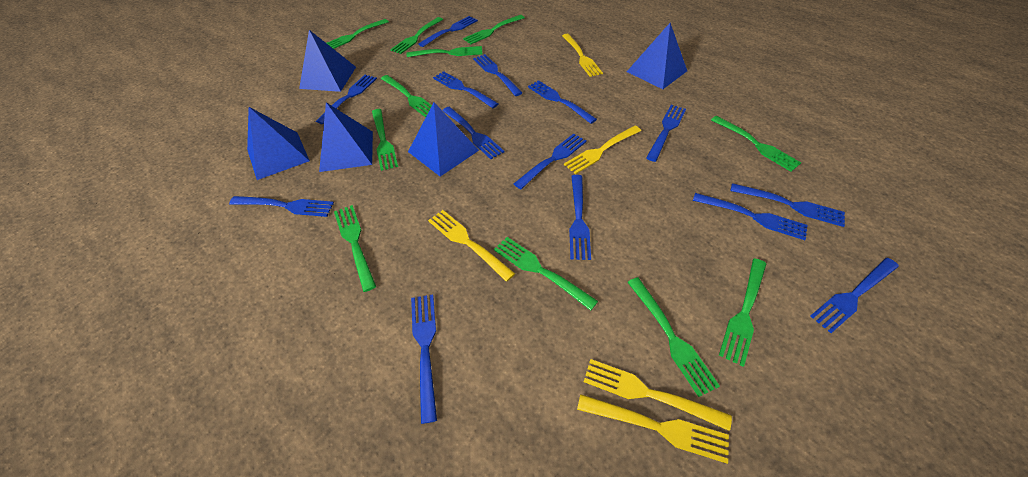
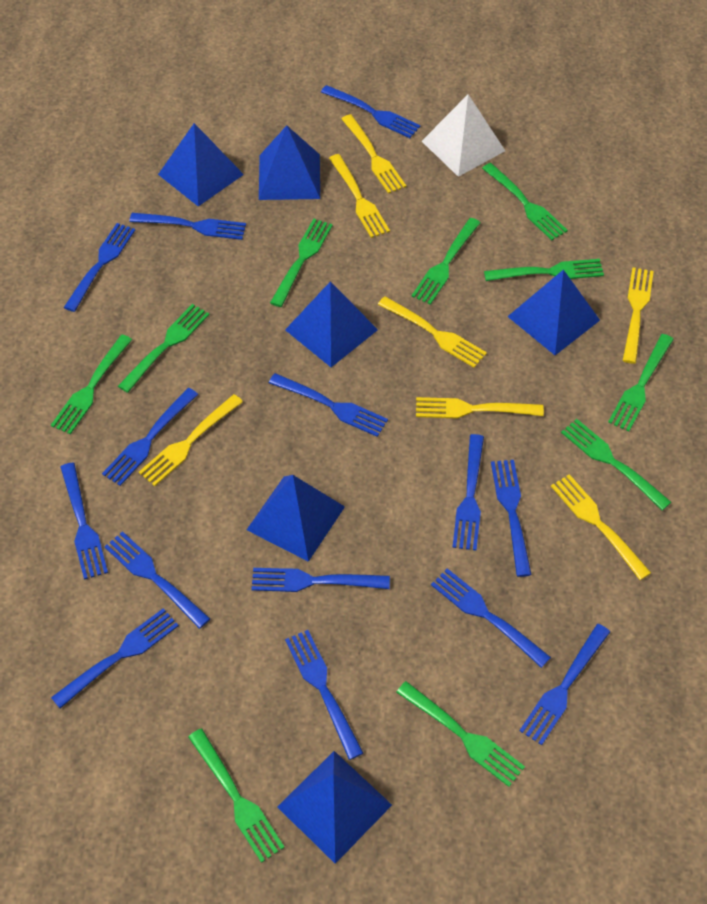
blue pyramid: [247,107,310,180] [299,30,356,92] [319,102,373,172] [408,103,479,177] [627,23,687,89] = 5 -> [158,123,244,206] [247,475,345,562] [259,125,320,200] [277,751,392,864] [285,281,378,367] [507,269,600,355] = 6
green fork: [327,19,389,49] [334,205,376,292] [372,109,398,171] [381,75,432,118] [390,17,443,54] [407,46,482,57] [463,15,525,44] [494,237,598,311] [627,277,720,397] [711,116,801,172] [719,258,766,367] = 11 -> [51,335,132,434] [118,304,210,393] [188,728,285,863] [270,219,333,307] [396,681,525,787] [411,218,480,305] [482,163,568,240] [484,259,604,281] [561,419,671,511] [608,334,674,432] = 10
white pyramid: none = 0 -> [422,94,505,177] = 1
yellow fork: [428,210,515,282] [562,34,603,77] [564,126,641,174] [577,394,729,464] [584,359,732,431] = 5 -> [139,394,243,486] [329,154,390,238] [341,114,406,194] [378,296,487,368] [416,397,544,419] [551,474,651,580] [623,267,654,364] = 7

